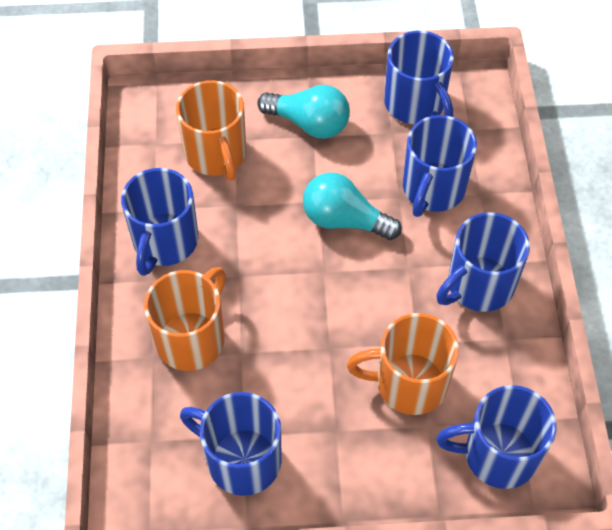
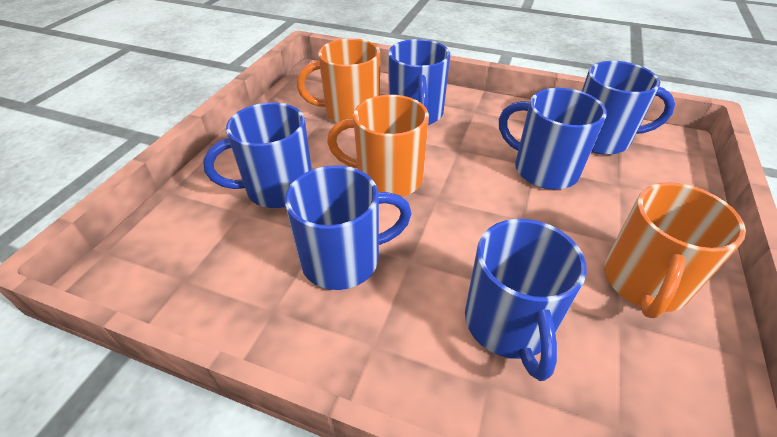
turquoise light bulb: [257,85,350,139] [303,172,402,240] = 2 -> none = 0

